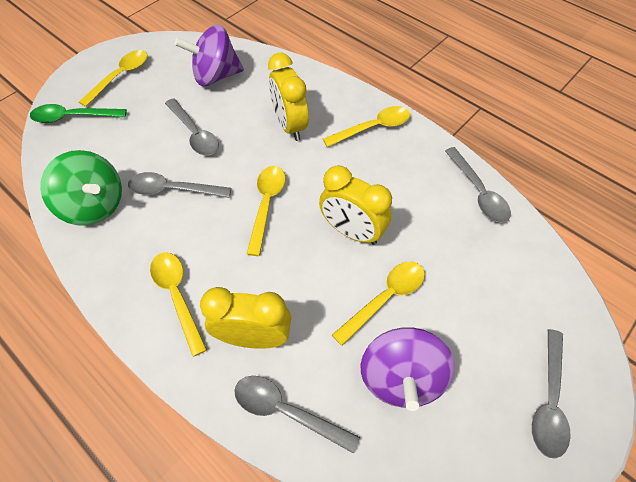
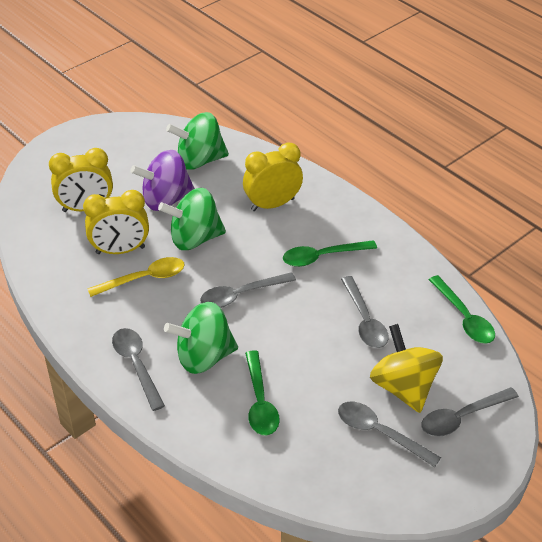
green spinning top: [40,150,122,226] = 1 -> [158,188,226,250] [164,302,238,374] [166,112,229,170] = 3
green spoon: [30,104,127,123] = 1 -> [245,350,280,435] [283,240,377,267] [429,275,495,344] = 3
purple spinning top: [175,25,244,86] [361,327,455,411] = 2 -> [130,150,195,211] = 1
yellow spinning top: none = 0 -> [370,324,443,413] = 1
yellow spoon: [79,50,148,107] [150,252,207,357] [246,166,286,256] [323,106,410,147] [332,261,425,346] = 5 -> [87,257,185,297] = 1

